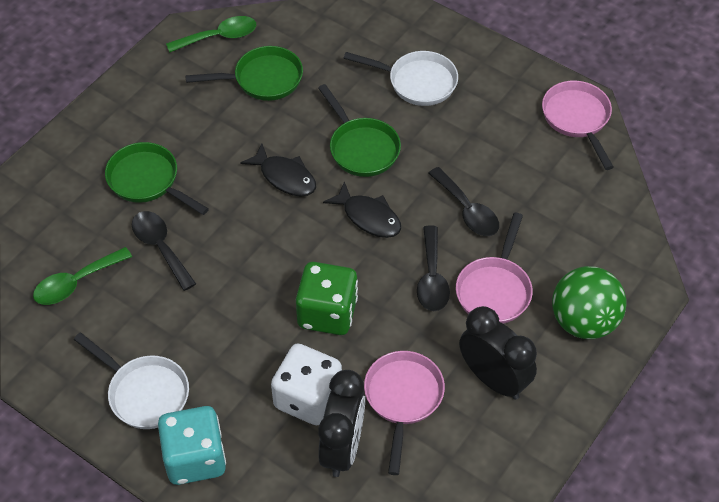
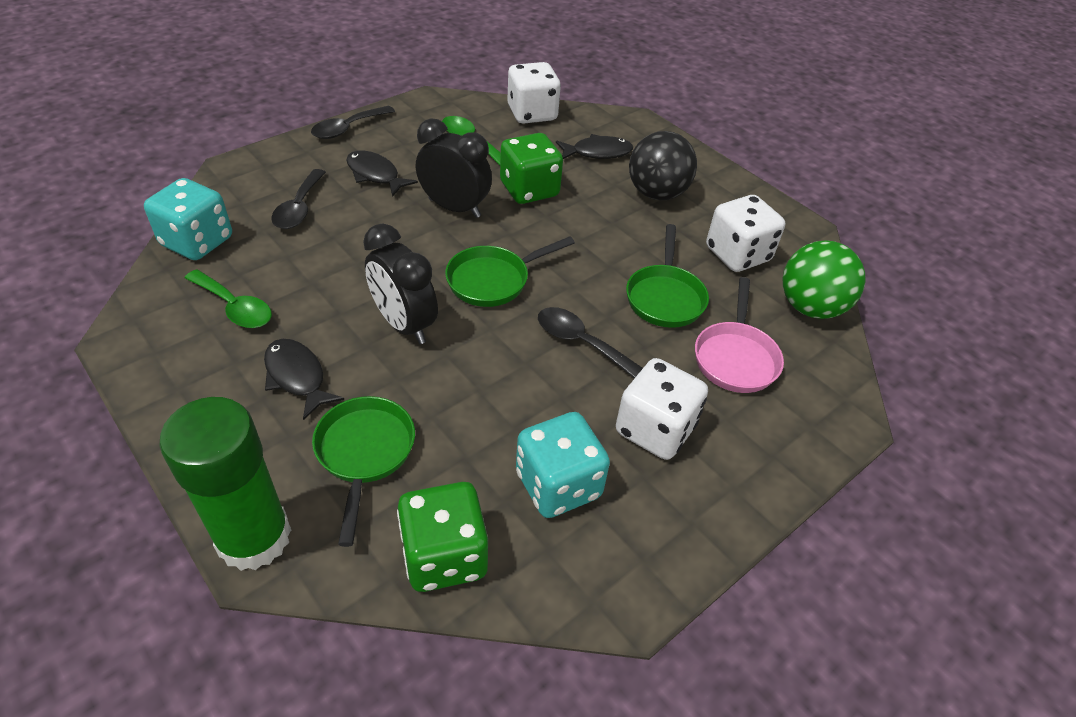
black ball: none = 0 -> [629,131,697,201] = 1
black fish: [240,144,316,197] [323,181,401,238] = 2 -> [264,339,344,420] [346,150,418,197] [556,134,633,159] = 3
green dice: [296,262,358,335] = 1 -> [397,482,488,592] [500,133,563,204] = 2
green glue stick: none = 0 -> [159,397,291,571] = 1
pink pan: [364,351,445,475] [456,213,533,324] [542,81,614,170] = 3 -> [695,277,784,393] = 1
turquoise dice: [158,406,226,485] = 1 -> [144,178,232,260] [516,412,610,518] = 2
white dice: [271,343,342,425] = 1 -> [507,62,561,124] [616,358,708,460] [706,195,785,272] = 3
white pan: [74,333,189,429] [344,51,458,106] = 2 -> none = 0

